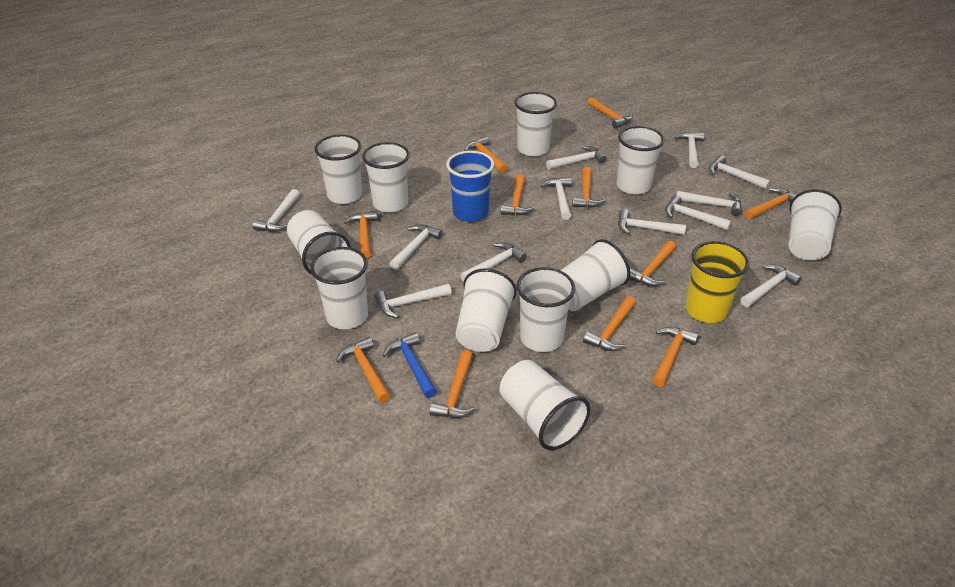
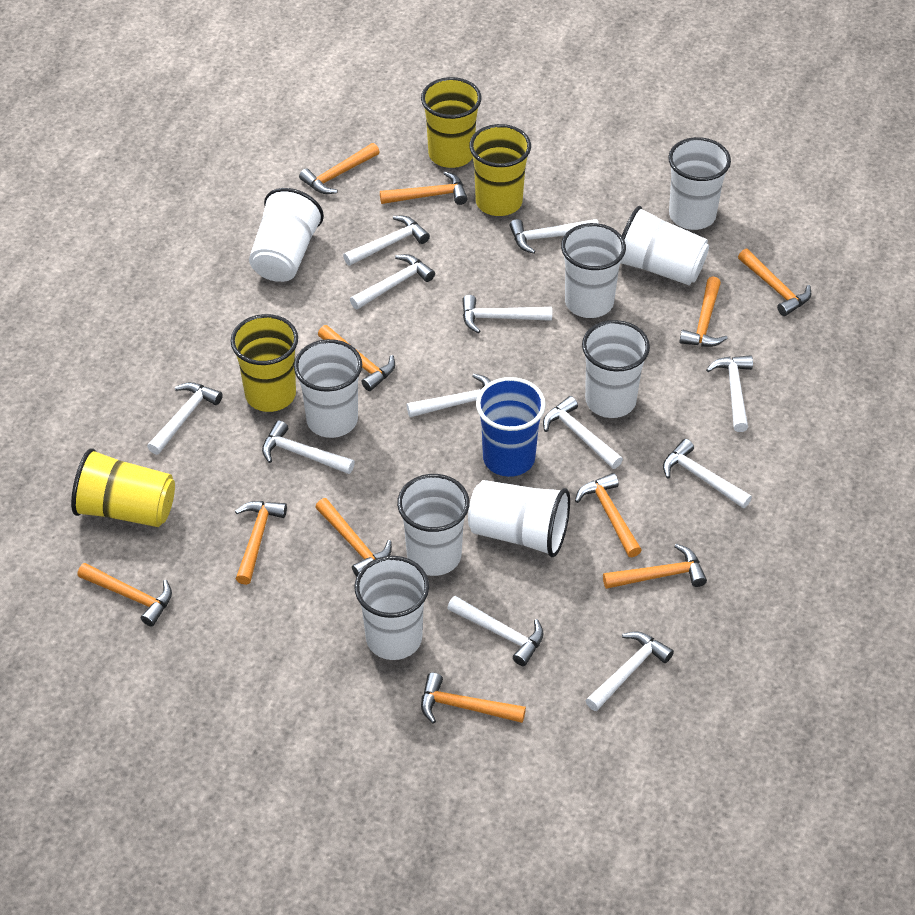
blue hammer: [383,332,437,398] = 1 -> none = 0
white cup: [287,210,351,275] [310,247,368,329] [314,135,362,204] [362,142,410,213] [456,268,517,352] [499,360,590,450] [514,92,557,156] [517,267,575,352] [560,239,630,311] [617,126,665,194] [789,189,842,261] = 11 -> [249,188,324,282] [294,339,362,438] [354,556,429,660] [397,474,470,576] [468,480,570,557] [561,223,626,318] [582,320,650,418] [620,206,709,285] [668,137,731,230] = 9
yellow cup: [685,241,749,323] = 1 -> [71,448,175,527] [231,314,298,412] [421,77,482,168] [469,124,531,216] = 4

